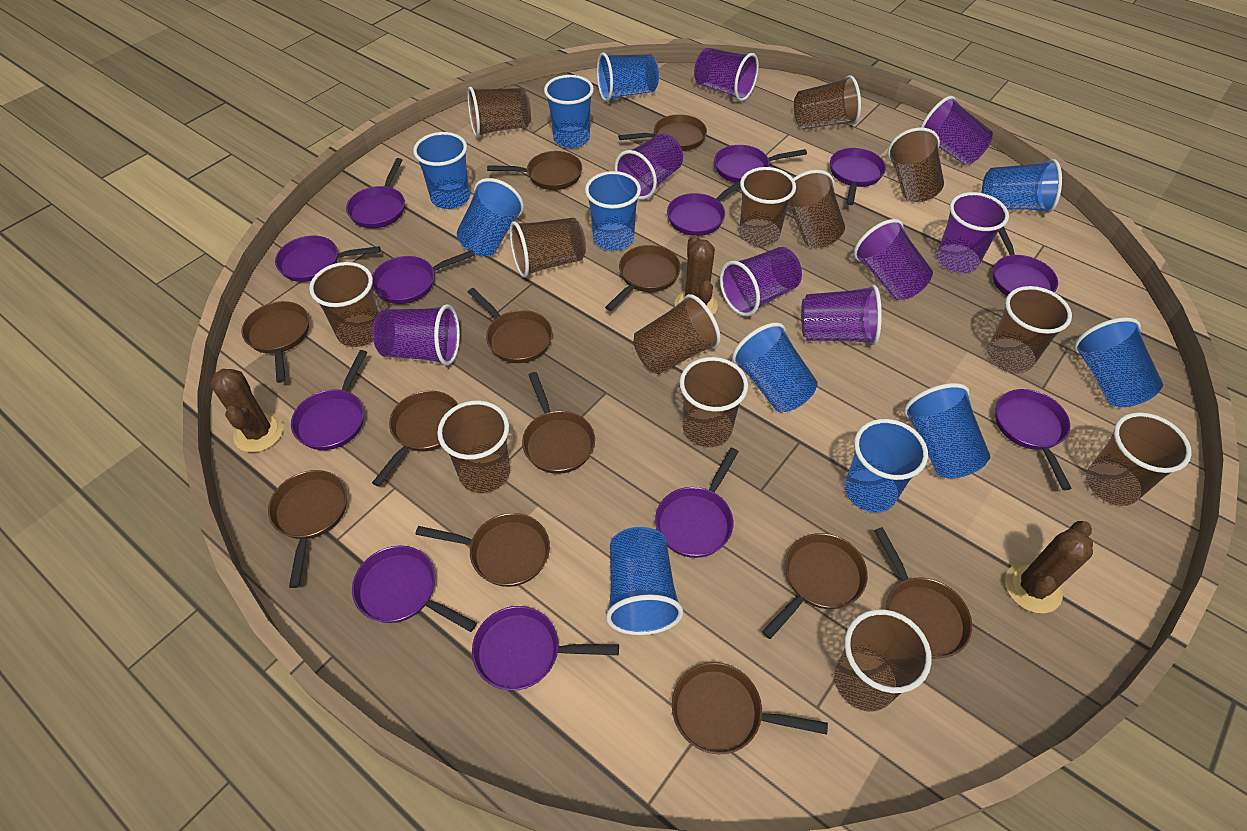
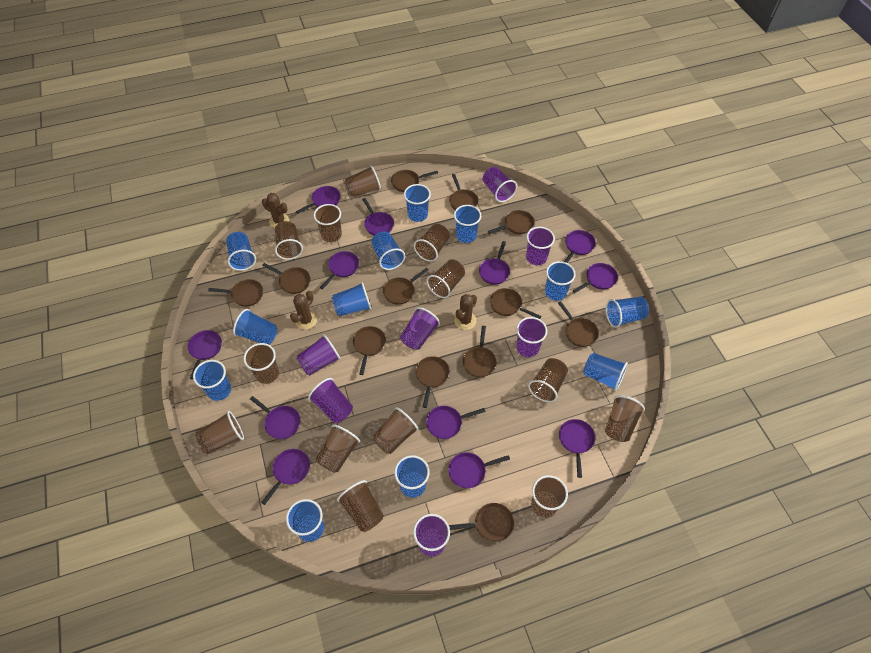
blue cup: [413,132,470,209] [457,178,524,256] [544,75,594,148] [585,171,641,251] [597,52,659,102] [606,527,683,635] [732,323,818,412] [845,419,928,512] [904,383,990,479] [982,159,1062,213] [1074,317,1163,407] = 11 -> [193,360,231,401] [226,232,256,271] [233,309,277,344] [286,499,324,542] [332,282,372,316] [372,231,405,270] [394,455,430,498] [404,184,431,222] [454,205,481,243] [545,261,576,301] [583,353,628,391] [606,296,649,328] = 12
purple cup: [372,304,460,366] [614,133,683,199] [694,48,759,101] [720,247,802,316] [801,285,882,345] [853,219,933,300] [920,96,993,165] [937,192,1009,273] = 8 -> [296,334,340,375] [308,378,353,423] [400,307,440,350] [413,514,450,557] [483,167,517,202] [516,317,547,357] [526,227,555,265] = 7

